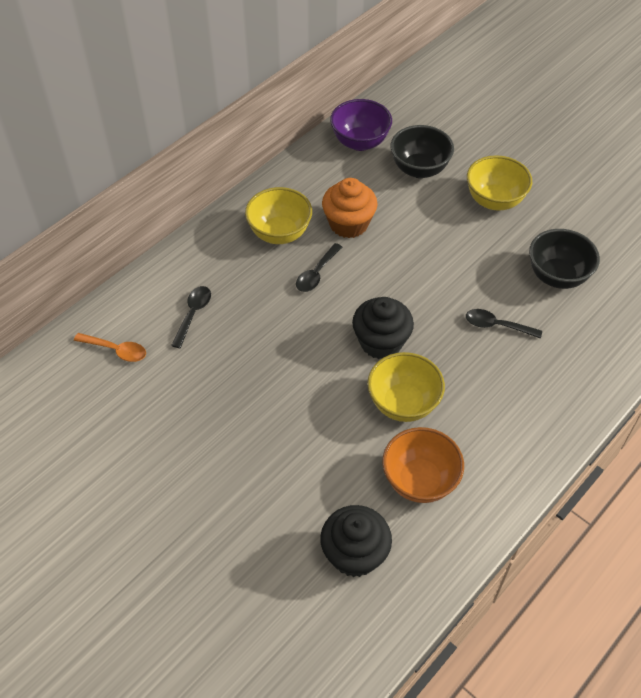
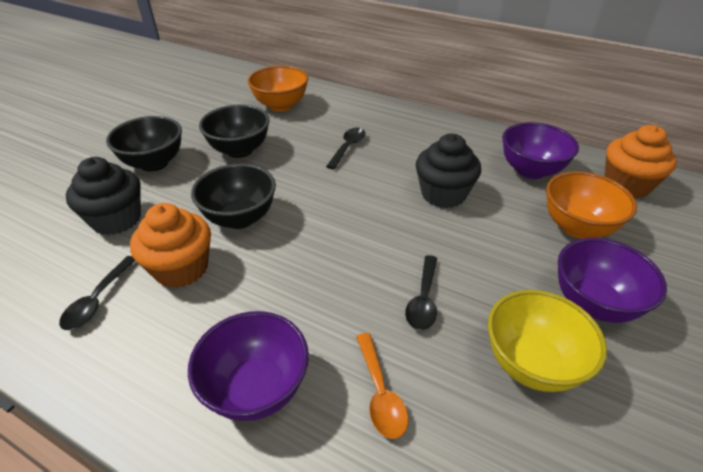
black bowl: [390,125,454,178] [529,229,600,289] = 2 -> [106,116,182,172] [191,164,276,229] [199,105,270,158] = 3
orange bowl: [382,427,464,503] = 1 -> [248,66,308,112] [546,171,637,238] = 2
orange cupcake: [322,178,378,238] = 1 -> [130,203,211,288] [605,125,677,198] = 2
purple bowl: [330,99,392,151] = 1 -> [188,311,309,421] [502,122,579,179] [558,238,667,323] = 3
yellow bowl: [245,187,312,244] [367,352,445,422] [467,155,532,211] = 3 -> [488,290,607,392] = 1

